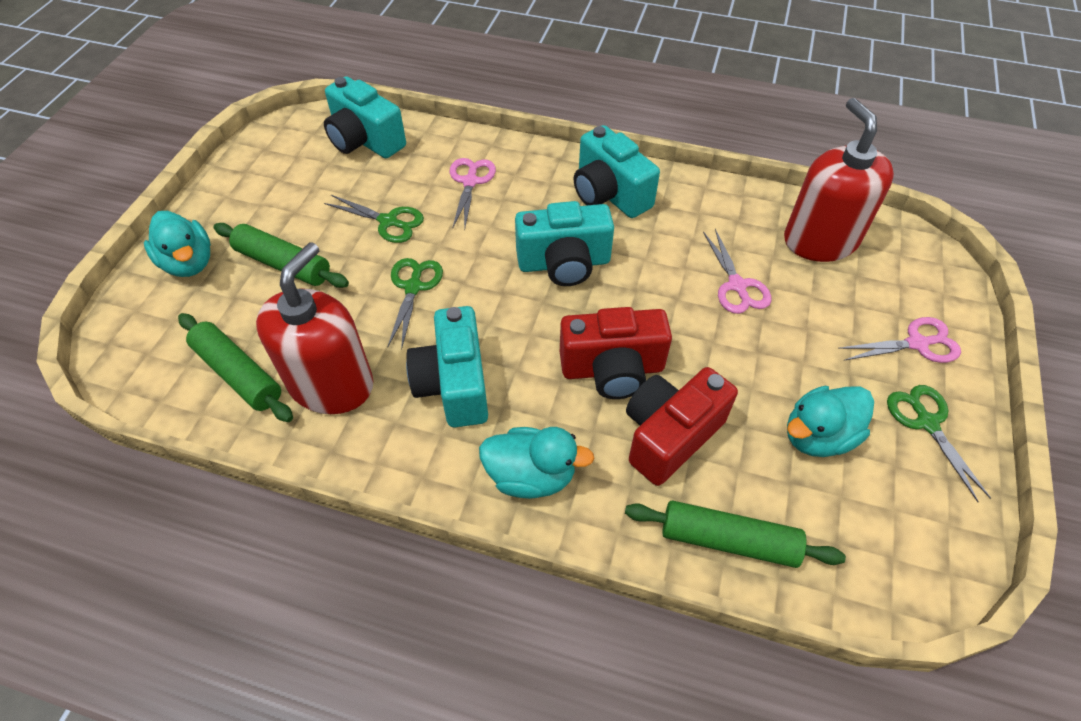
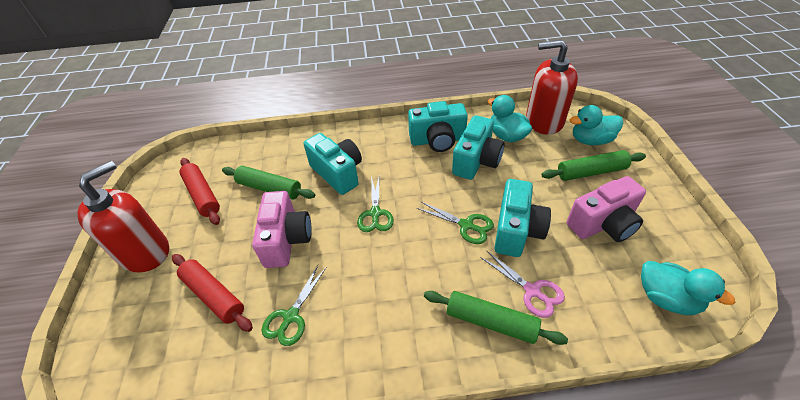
pink camera: none = 0 -> [252,191,312,268] [567,176,646,242] = 2
pink scissors: [450,158,496,230] [703,229,771,314] [838,317,961,363] = 3 -> [480,251,565,318] = 1
red camera: [560,307,672,399] [626,367,738,486] = 2 -> none = 0
red rolling pin: none = 0 -> [172,254,253,332] [179,158,220,225] = 2

